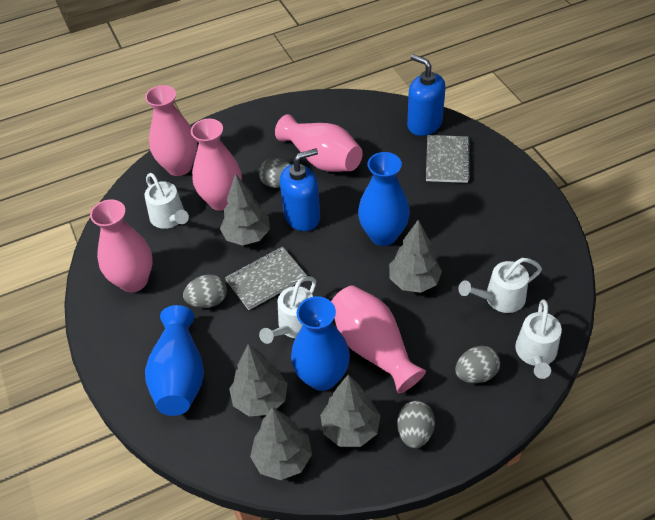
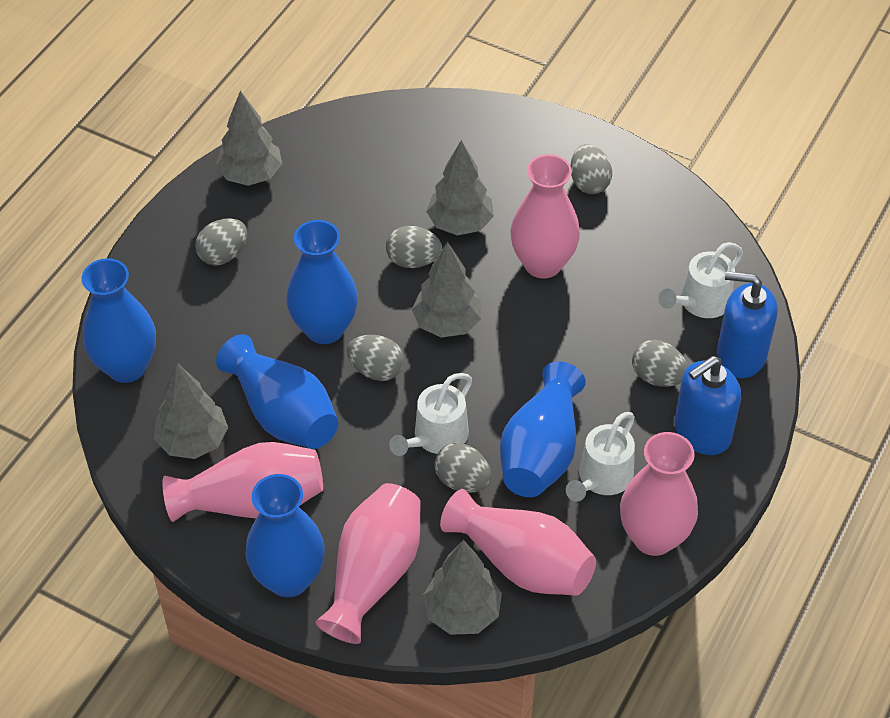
blue vase: [145,305,204,416] [291,296,350,391] [358,152,410,246] = 3 -> [82,258,156,383] [216,334,338,449] [245,474,325,597] [286,220,358,344] [500,361,586,497] = 5
grey egg: [183,274,227,308] [258,158,291,188] [397,401,435,448] [455,346,500,383] = 4 -> [195,218,247,265] [347,335,404,381] [386,226,442,268] [434,443,491,493] [571,144,612,194] [632,340,688,387] = 6
grey notebook: [225,246,307,310] [426,135,470,183] = 2 -> none = 0
white watering can: [144,173,189,229] [259,276,316,344] [458,258,542,313] [515,299,562,379] = 4 -> [389,373,472,456] [566,412,635,502] [658,242,743,318] = 3

